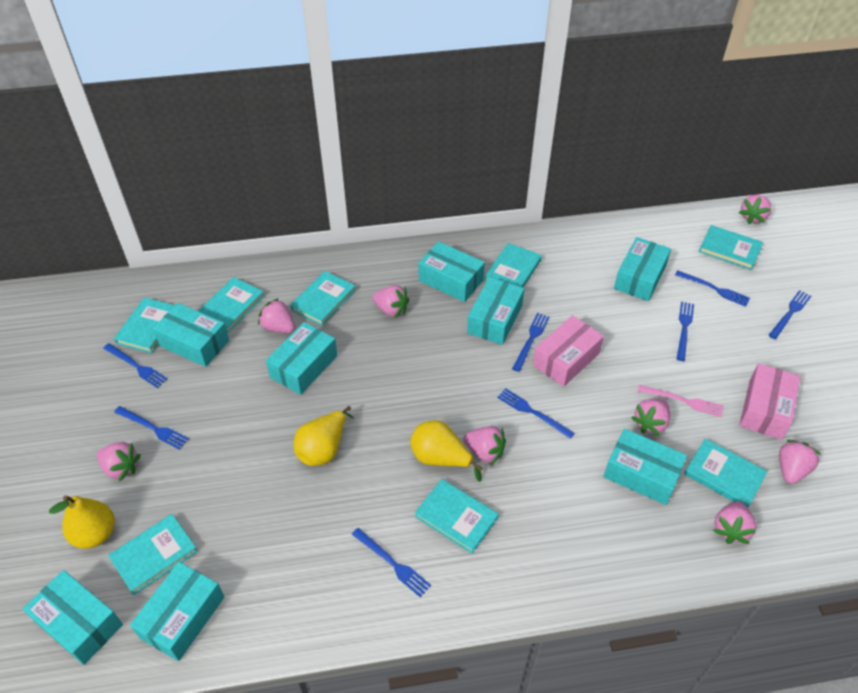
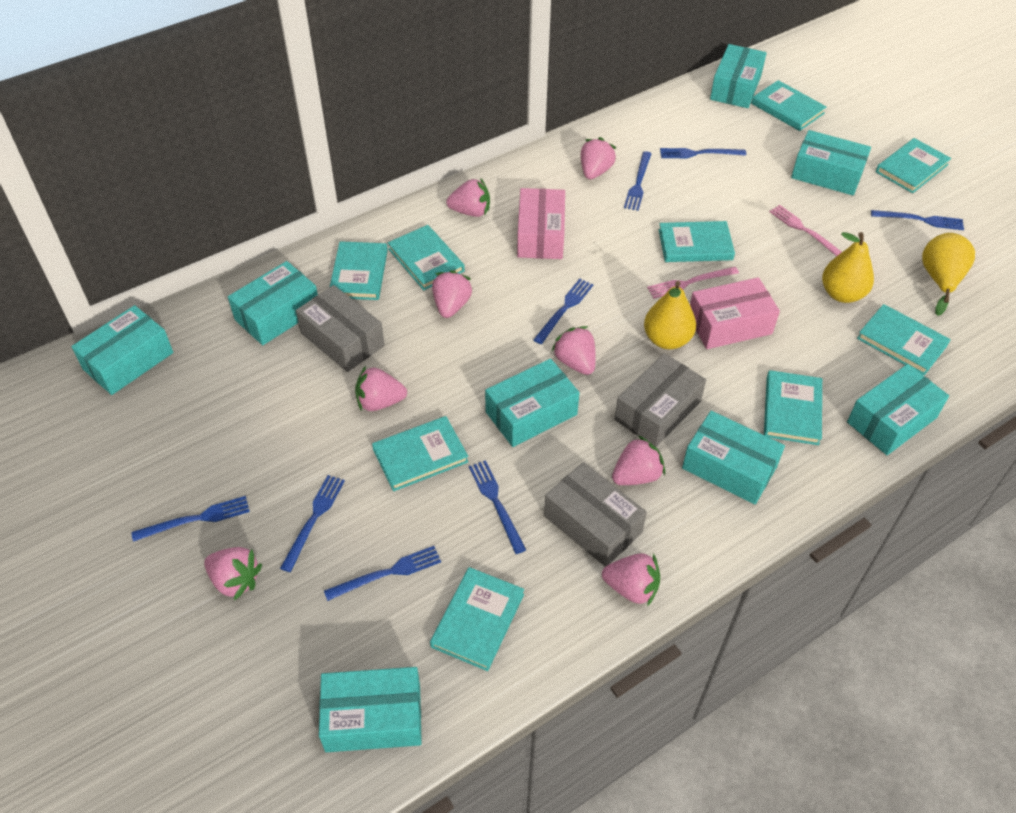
grey box: none = 0 -> [296,285,385,372] [544,462,647,567] [614,353,706,447] = 3
pink fork: [638,385,724,417] = 1 -> [647,267,739,299] [769,205,842,256] = 2
turquoise book: [108,514,198,595] [114,297,175,353] [198,277,264,333] [290,271,356,326] [415,479,499,554] [484,243,542,287] [684,439,767,508] [699,225,763,270] = 8 -> [329,241,388,300] [372,416,469,491] [388,225,465,290] [430,567,524,671] [659,221,735,262] [751,80,826,131] [764,370,822,445] [857,304,951,375] [876,138,951,193] = 9

